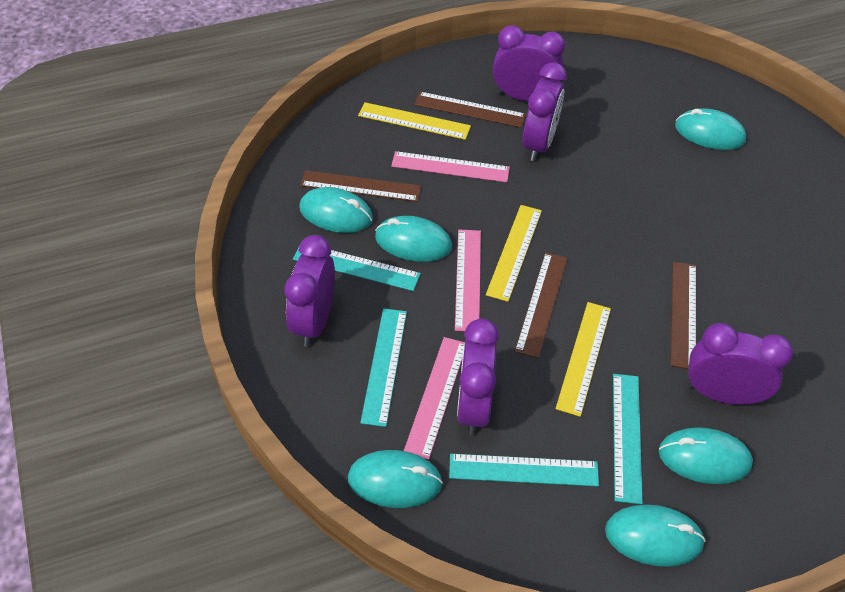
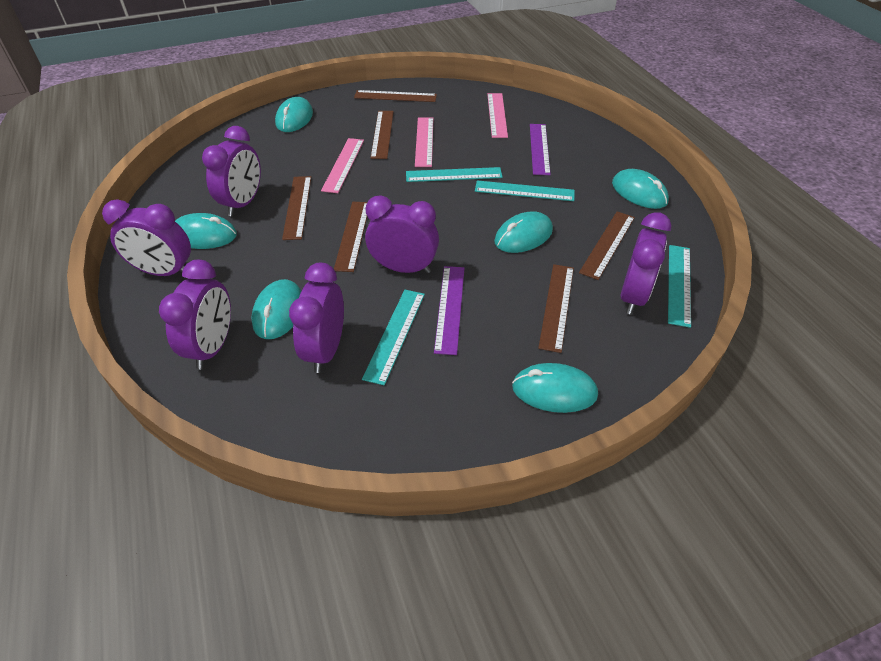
brown ruler: [300,170,421,202] [414,92,526,128] [515,252,568,358] [670,262,696,369] = 4 -> [282,176,311,240] [334,202,367,272] [354,90,437,102] [370,111,394,159] [538,264,574,353] [579,211,635,280] = 6
purple clock: [285,235,335,347] [457,318,499,435] [493,25,565,101] [523,62,567,161] [688,323,793,405] = 5 -> [102,199,191,276] [159,260,231,370] [202,126,261,216] [289,263,344,373] [365,195,439,273] [621,212,671,314] = 6
purple ruler: none = 0 -> [434,266,464,355] [530,124,551,175] = 2
yellow ruler: [358,102,471,140] [486,205,542,302] [555,302,611,417] = 3 -> none = 0

